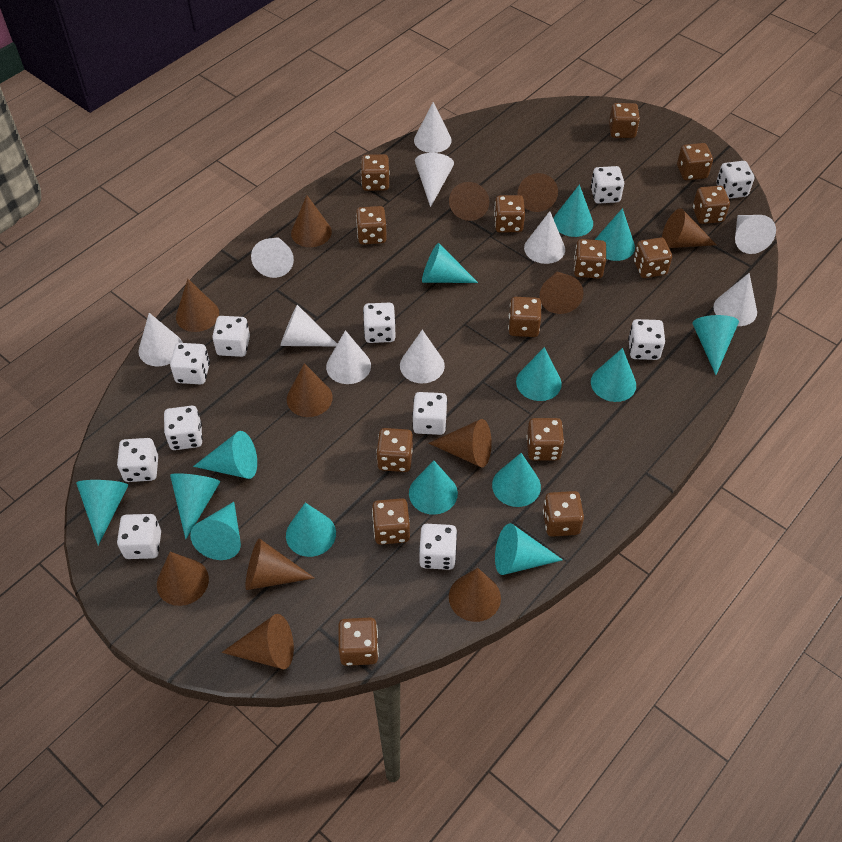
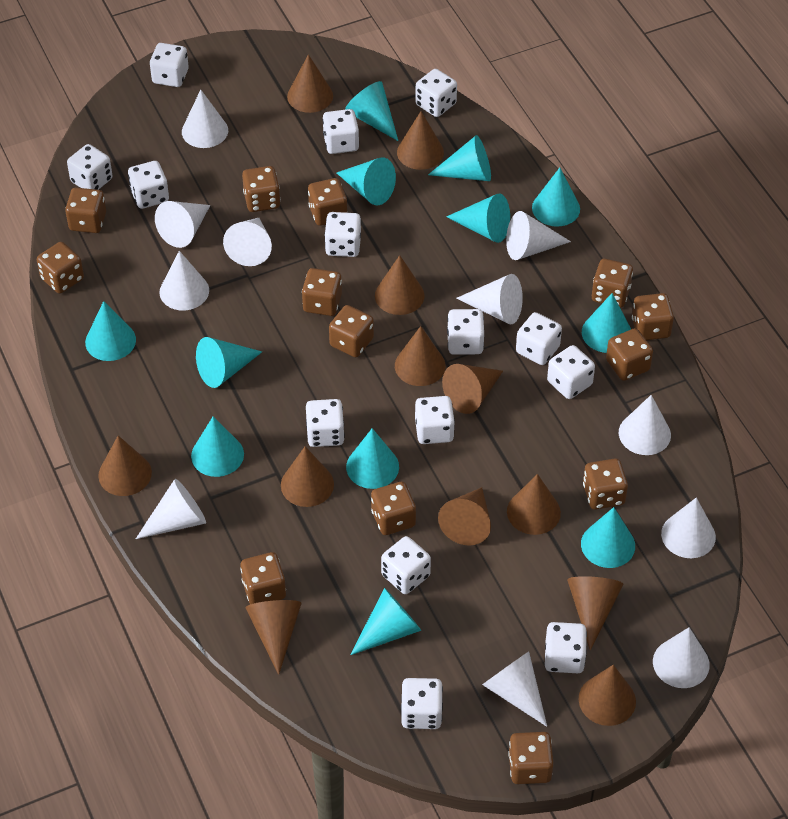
brown dice: [338,617,379,666] [356,206,387,245] [361,154,390,191] [372,498,410,545] [376,428,413,472] [494,195,525,232] [508,297,542,337] [527,418,564,460] [543,491,584,537] [574,239,606,279] [609,103,640,138] [634,237,672,278] [677,143,713,180] [693,186,730,224] = 14 -> [37,242,84,294] [65,188,106,233] [240,552,286,604] [242,166,281,212] [302,268,342,316] [308,178,348,226] [329,305,374,357] [371,482,416,535] [508,732,554,784] [583,459,628,510] [592,259,633,308] [606,328,653,381] [632,293,674,340] = 13
turquoise cone: [76,480,128,546] [170,473,220,539] [190,502,241,560] [193,431,257,479] [286,503,336,557] [409,461,458,515] [422,243,478,283] [492,453,541,507] [495,523,563,575] [516,347,562,401] [553,184,593,237] [591,348,636,402] [595,208,635,261] [693,315,739,375] = 14 -> [85,301,136,361] [191,416,244,477] [196,337,262,388] [337,157,396,205] [345,81,398,141] [346,428,399,489] [350,588,421,655] [428,135,491,181] [446,193,510,243] [532,168,580,227] [581,507,635,568] [582,293,631,353] = 12
white cone: [138,313,183,366] [251,237,294,278] [280,305,337,346] [326,330,371,384] [400,330,445,383] [414,102,452,153] [415,153,454,207] [524,211,565,264] [713,273,757,326] [735,215,776,254] = 10 -> [136,479,206,539] [155,201,210,248] [159,251,209,310] [182,90,228,148] [223,218,272,266] [456,274,523,324] [482,651,547,727] [506,211,571,260] [619,395,671,455] [653,627,710,688] [661,497,716,558] = 11
white dice: [117,438,158,482] [117,514,161,559] [164,406,203,450] [170,343,210,384] [212,316,250,357] [363,303,396,343] [412,392,448,435] [419,524,457,570] [591,166,624,204] [628,319,665,360] [716,161,754,199] = 11 -> [67,144,113,190] [128,161,169,209] [150,43,189,87] [306,399,345,447] [323,109,359,154] [324,212,361,257] [381,536,431,594] [401,678,443,729] [415,69,457,117] [415,396,455,444] [447,309,484,355] [516,312,562,365] [545,622,587,673] [547,345,595,399] = 14

